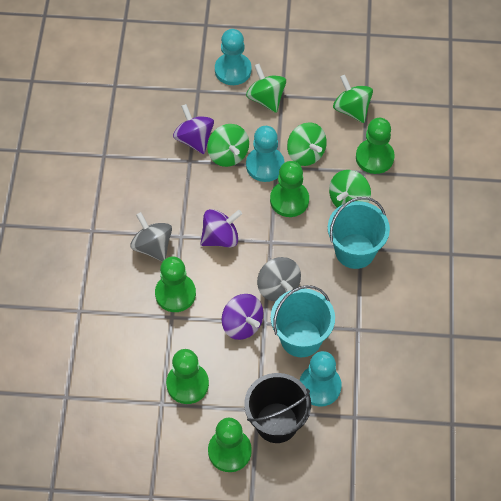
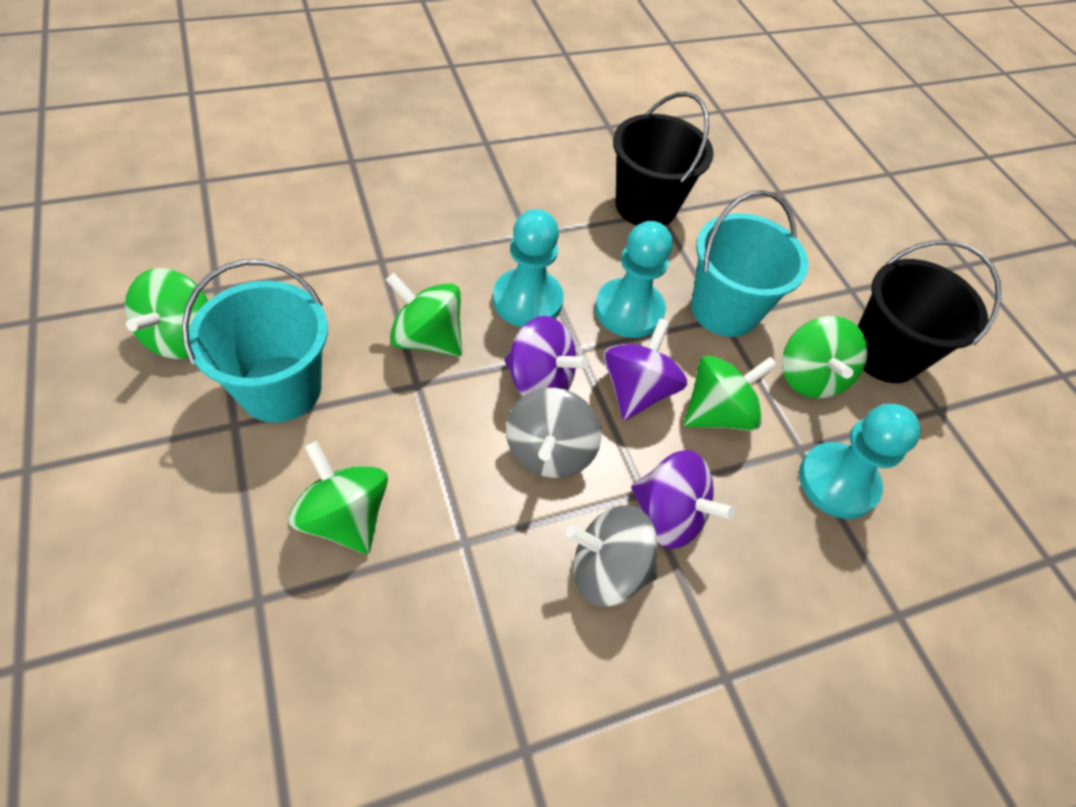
black bucket: [244,373,311,443] = 1 -> [613,92,714,226] [858,240,1001,383] = 2
green pawn: [155,256,196,312] [166,349,209,404] [208,418,252,472] [270,161,309,217] [356,118,395,174] = 5 -> none = 0

